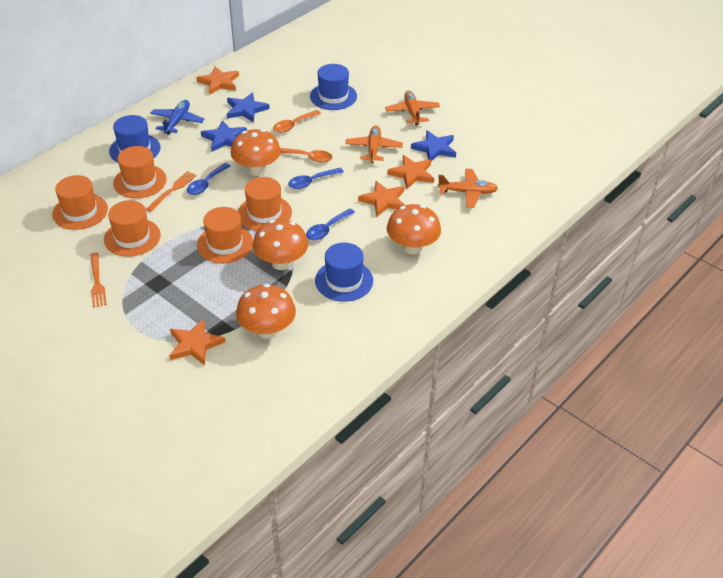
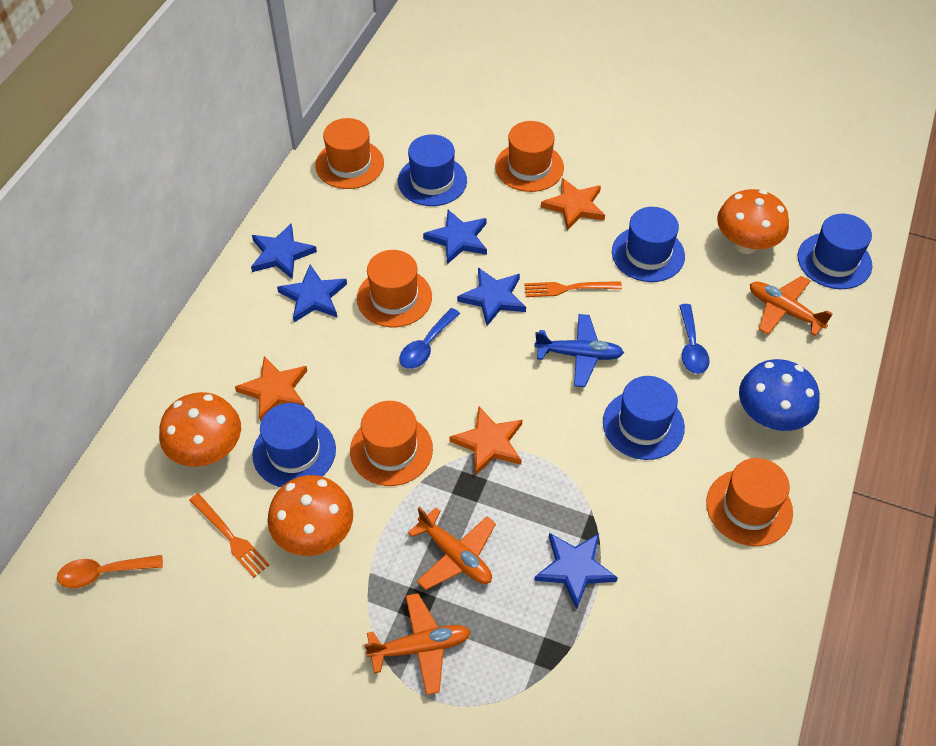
blue hat: [109,115,160,163] [310,64,357,110] [315,243,373,302] = 3 -> [252,403,336,487] [398,134,467,206] [603,376,685,460] [612,207,685,282] [798,214,872,289] = 5
blue mushroom: none = 0 -> [739,359,820,431] = 1
blue spoon: [187,163,231,195] [288,168,344,189] [306,208,355,240] = 3 -> [400,308,460,369] [679,304,709,374] = 2
blue star: [201,120,247,151] [227,92,270,122] [411,130,456,161] = 3 -> [251,224,317,279] [277,265,347,322] [423,209,487,264] [457,267,526,326] [534,533,618,609] = 5
orange mushroom: [230,129,281,176] [236,284,296,339] [253,219,308,270] [387,204,441,254] = 4 -> [159,392,241,467] [267,475,353,556] [717,189,789,254] = 3
orange spoon: [273,110,321,133] [280,148,333,163] = 2 -> [57,555,163,588] = 1
orange star: [169,318,225,365] [196,66,239,95] [358,181,405,217] [387,155,434,189] = 4 -> [235,356,307,422] [449,407,522,476] [541,178,605,231] = 3

